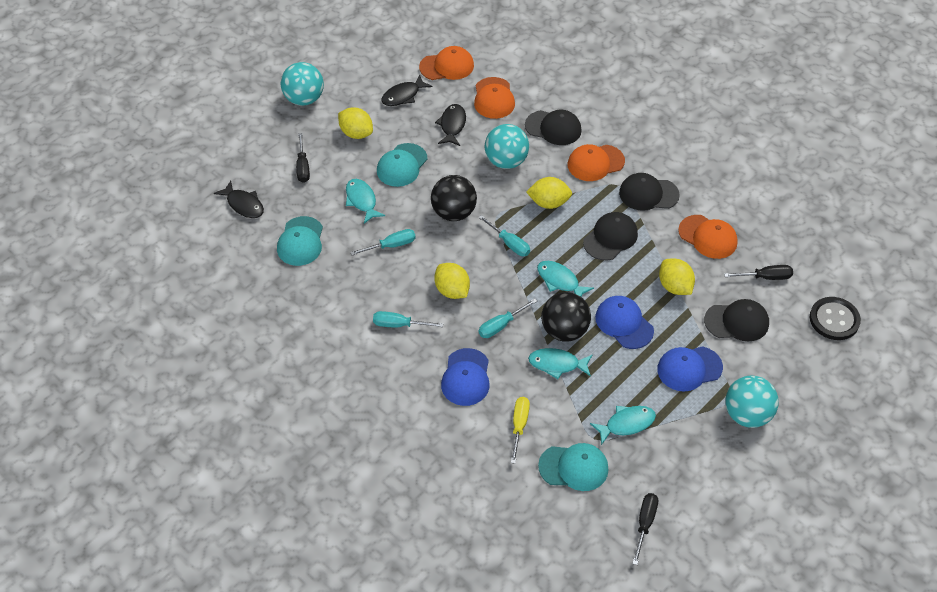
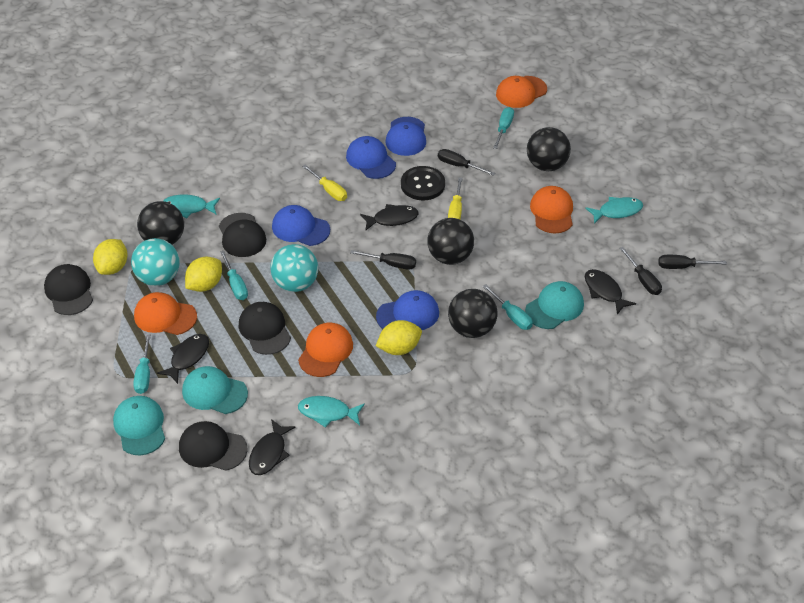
black ball: [431,175,477,221] [541,292,591,342] = 2 -> [137,201,184,245] [427,218,474,265] [448,289,498,338] [527,127,571,171] = 4
black fish: [214,181,264,218] [381,74,432,106] [435,104,466,146] = 3 -> [157,334,209,384] [249,419,295,475] [360,204,419,231] [585,269,636,314] = 4
black screwdriver: [296,133,310,183] [632,493,658,565] [724,265,793,280] = 3 -> [350,250,416,270] [438,149,495,176] [619,247,662,295] [658,255,727,269] = 4
blue cap: [441,348,490,406] [595,296,654,349] [657,346,723,392] = 3 -> [272,205,330,246] [346,136,396,179] [376,290,439,330] [386,117,426,156] = 4
turquoise ball: [280,62,324,106] [485,124,529,169] [725,376,779,428] = 3 -> [131,238,180,286] [270,244,318,292] = 2
turquoise fish: [346,179,385,224] [528,348,592,379] [537,261,594,297] [590,406,656,445] = 4 -> [163,194,220,218] [298,396,365,428] [585,197,643,224] = 3
yellow lemon: [338,107,373,139] [434,263,470,299] [526,177,572,209] [659,258,695,295] = 4 -> [93,239,128,275] [185,257,222,292] [376,320,422,355] = 3
yellow screwdriver: [511,397,530,463] = 1 -> [302,165,347,201] [448,177,463,219] = 2

